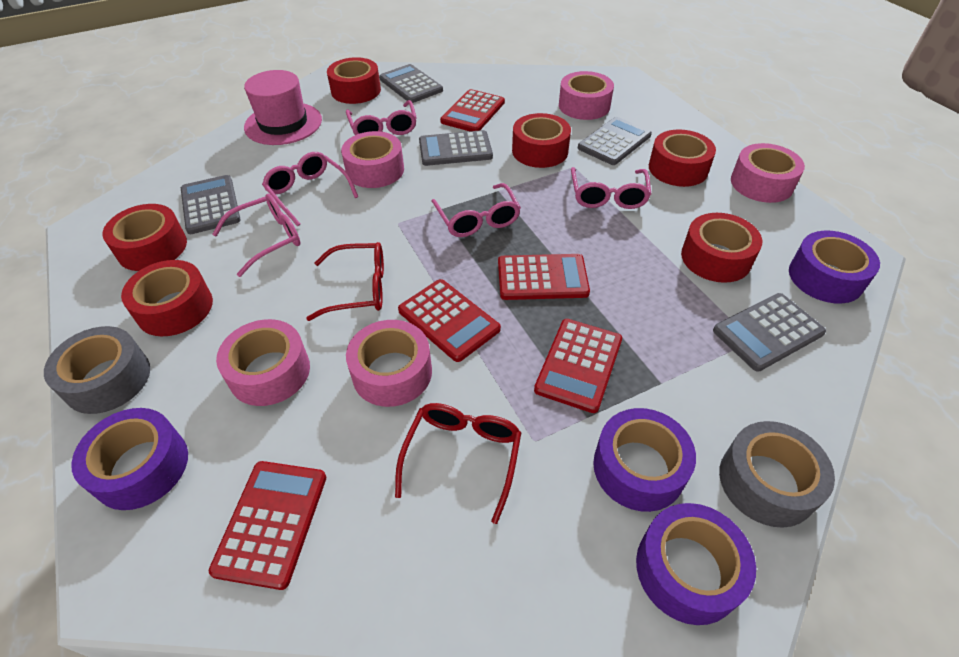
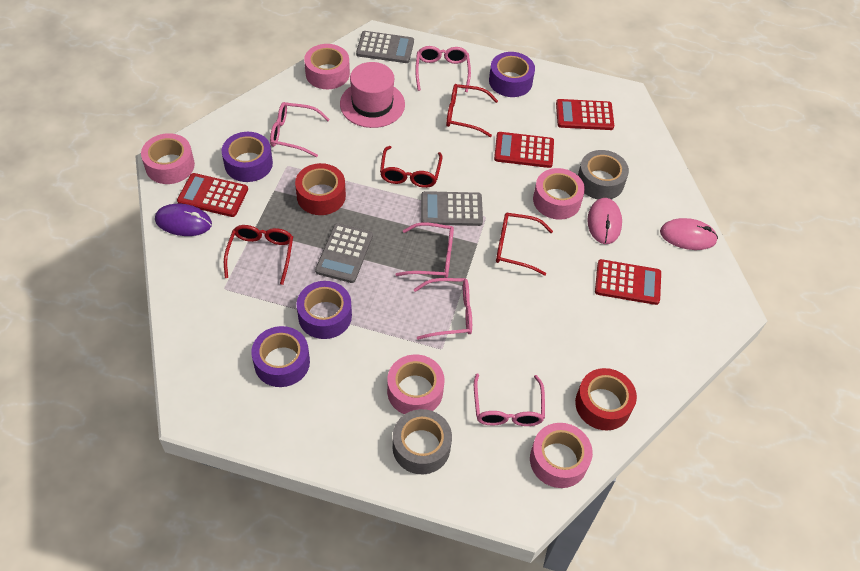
grey calculator: [181,175,241,234] [379,64,443,103] [419,130,493,166] [578,117,652,165] [713,293,826,372] = 5 -> [315,223,373,283] [356,31,414,63] [421,191,483,226] = 3
pink mouse: none = 0 -> [587,198,622,244] [660,218,718,250] = 2
purple mouse: none = 0 -> [155,204,212,236] = 1
red calculator: [209,461,326,590] [398,279,501,362] [440,89,505,131] [498,254,590,300] [534,319,622,413] = 5 -> [177,173,248,217] [494,132,554,168] [556,99,614,130] [595,259,661,305] = 4
red glasses: [306,242,384,321] [395,403,521,524] = 2 -> [224,225,293,285] [380,146,442,188] [446,84,498,137] [496,213,553,276] = 4
red tape: [102,204,187,271] [121,260,213,336] [327,57,381,104] [512,113,571,168] [649,129,716,187] [681,213,762,283] = 6 -> [295,163,346,215] [575,368,637,431] = 2

